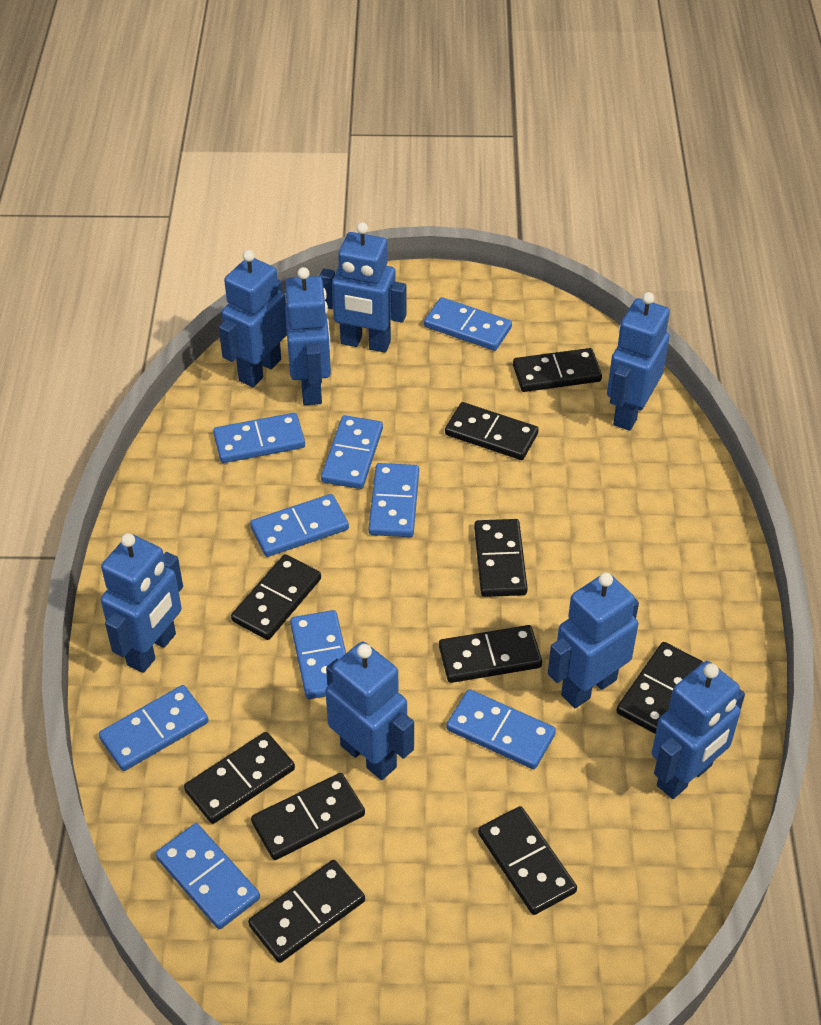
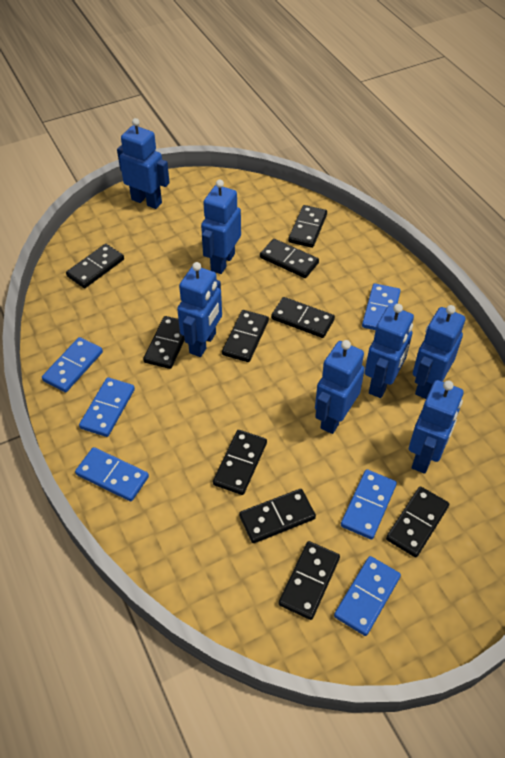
blue domino: [99,685,209,771] [156,823,260,929] [213,413,305,463] [250,494,349,557] [290,610,346,699] [321,415,383,489] [369,463,419,537] [424,297,512,351] [446,689,556,769] = 9 -> [42,337,103,392] [75,447,149,501] [79,377,135,437] [334,556,401,636] [341,469,397,540] [362,283,401,330] = 6
blue robot: [101,533,183,673] [219,250,287,387] [285,267,331,405] [320,222,406,353] [325,642,414,780] [548,572,639,708] [607,292,670,431] [652,661,745,799] = 8 -> [117,118,170,209] [177,262,222,357] [201,179,241,274] [315,340,365,434] [365,304,414,398] [409,380,464,474] [413,305,466,399] = 7

